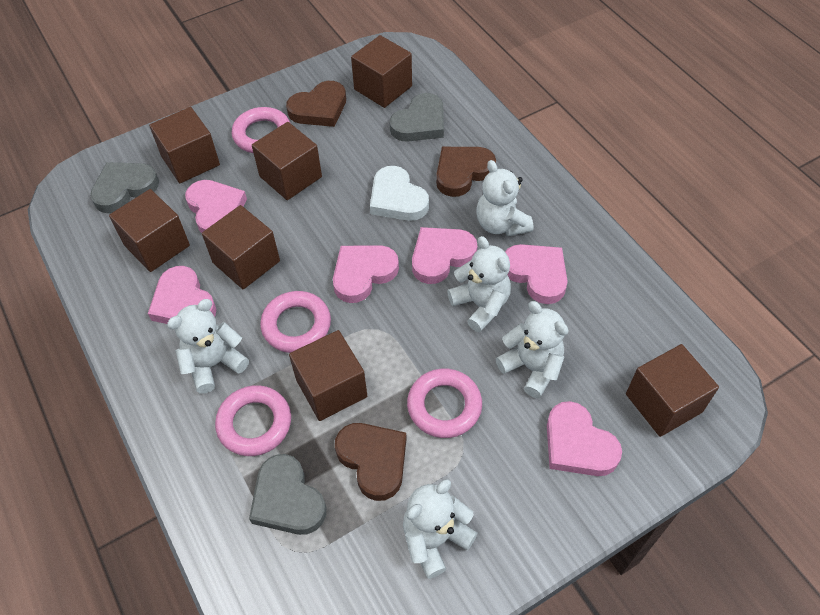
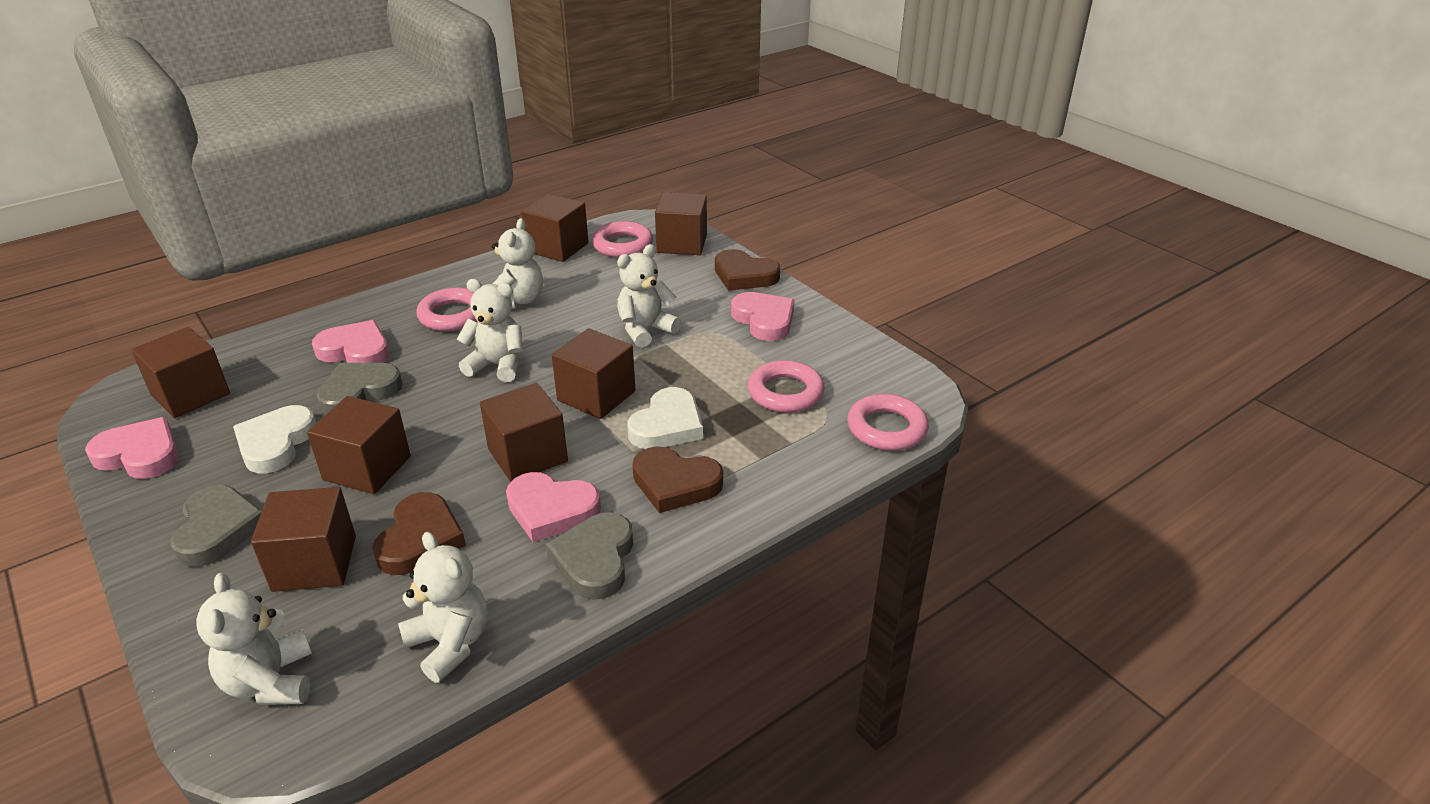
pink heart: [148,266,216,324] [185,180,247,233] [333,245,399,303] [412,227,477,284] [505,244,567,304] [547,401,622,476] = 6 -> [85,417,179,479] [312,320,389,363] [506,472,601,542] [731,292,794,341] = 4
white heart: [370,166,429,221] = 1 -> [233,405,316,473] [627,387,703,449] = 2

